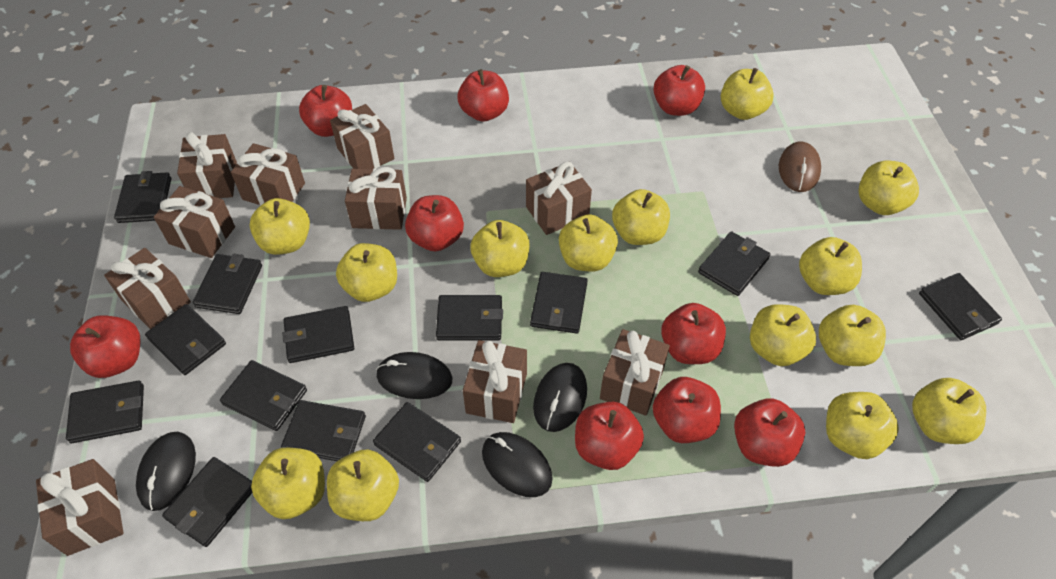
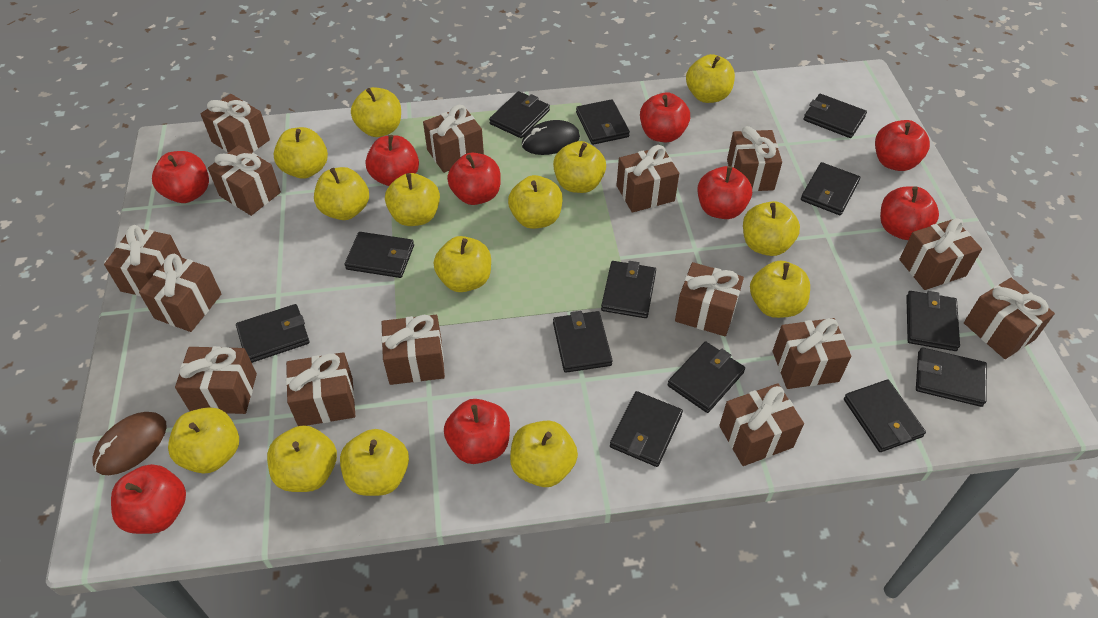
black mouse: [136,432,196,511] [376,352,452,399] [482,432,553,497] [533,363,587,432] = 4 -> [522,120,580,155] = 1
brown gift: [36,459,124,556] [104,248,191,329] [154,186,235,258] [177,132,237,198] [231,143,305,206] [330,104,394,169] [345,167,407,230] [463,340,527,423] [526,162,592,235] [600,329,670,416] = 10 -> [104,225,182,296] [139,254,222,332] [175,346,257,414] [201,94,270,153] [208,145,281,216] [286,352,355,426] [381,315,445,385] [423,105,484,173] [617,145,679,213] [675,262,744,336] [719,383,804,466] [727,126,782,192] [773,318,851,389] [899,218,982,290] [964,278,1055,359] = 15

